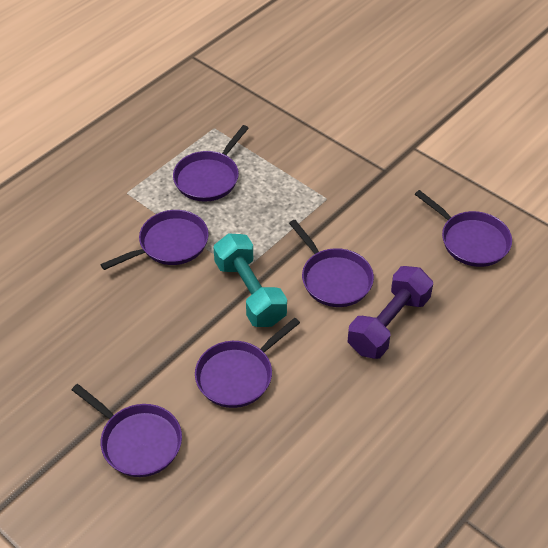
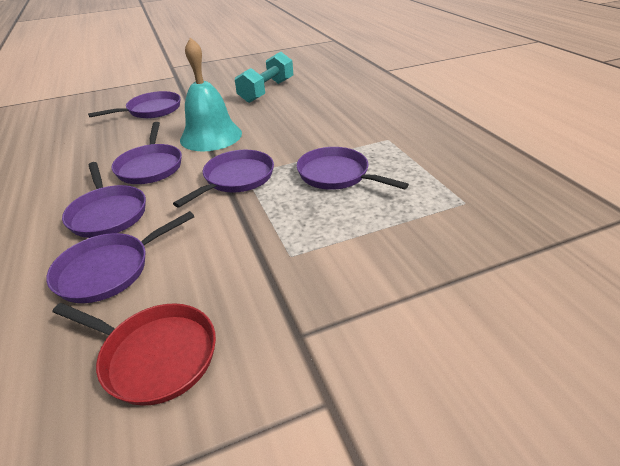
purple dumbbell: [348,266,433,359] = 1 -> none = 0
red pan: none = 0 -> [53,303,216,406] = 1
turquoise bell: none = 0 -> [180,37,242,151] = 1

